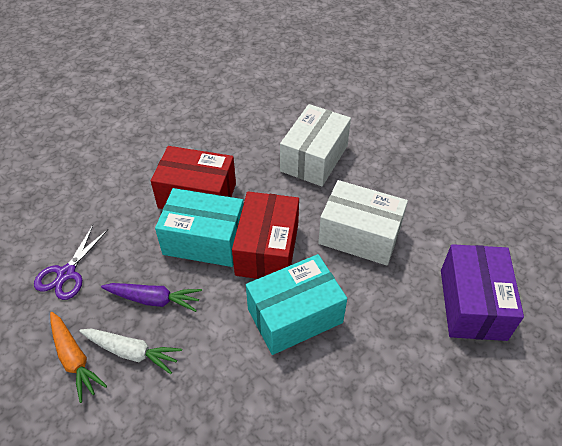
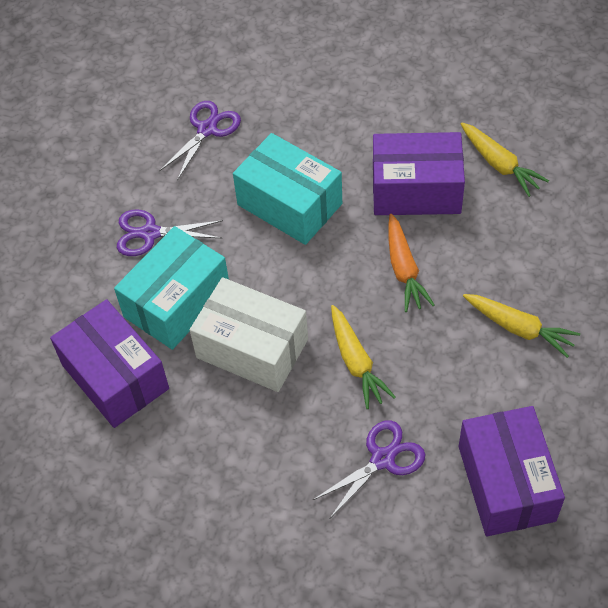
purple box: [441,244,524,341] = 1 -> [50,299,169,428] [373,132,465,215] [459,406,565,536] = 3
purple carrot: [101,283,202,312] = 1 -> none = 0
purple scissors: [34,225,108,300] = 1 -> [117,209,223,256] [159,101,241,181] [312,420,426,518] = 3
red box: [151,146,236,209] [232,191,299,279] = 2 -> none = 0
white box: [280,104,351,187] [318,180,408,266] = 2 -> [190,277,308,392] = 1
white carrot: [79,329,182,374] = 1 -> none = 0
yellow carrot: none = 0 -> [331,305,396,409] [461,123,549,197] [463,294,580,358] = 3

